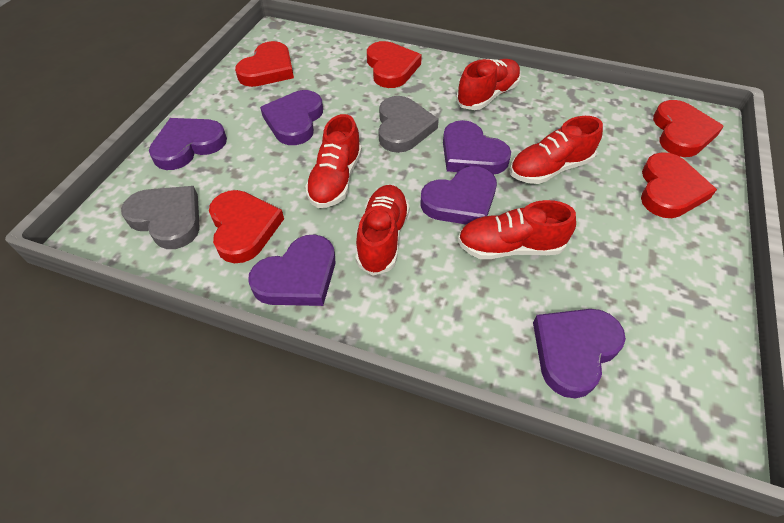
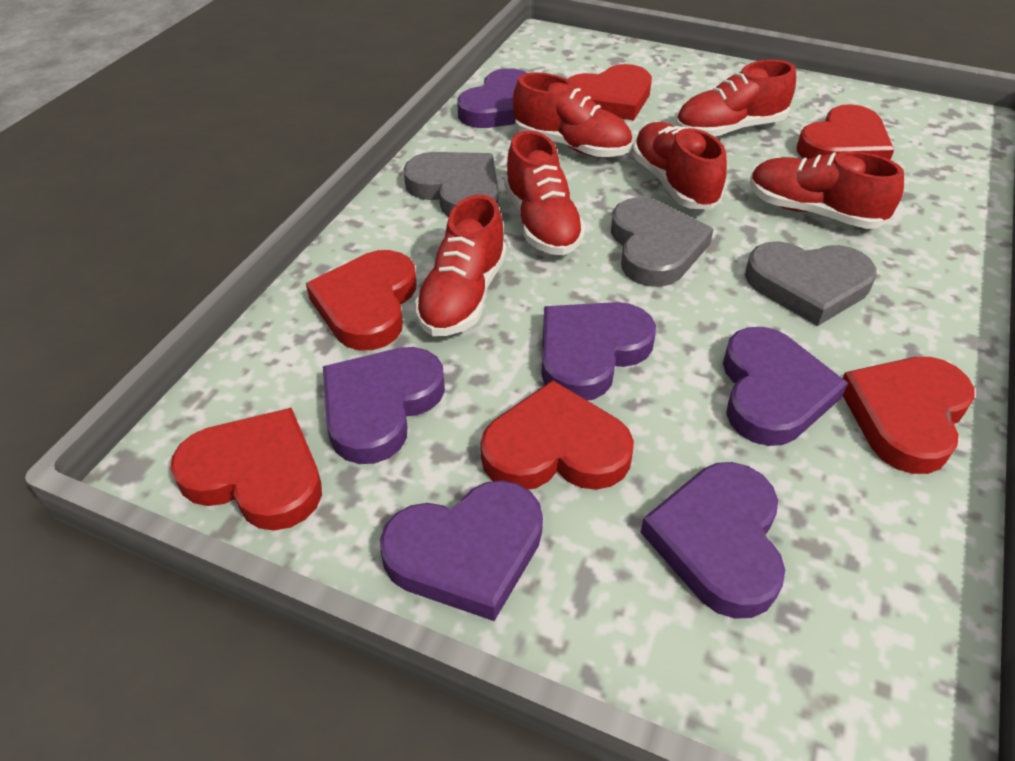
grey heart: [121,186,200,249] [378,96,439,153] = 2 -> [403,152,498,217] [611,197,714,287] [745,241,876,326] = 3
red heart: [209,190,284,263] [235,41,294,87] [367,41,422,88] [641,152,717,218] [653,100,724,157] = 5 -> [170,408,322,531] [306,250,416,351] [481,380,634,490] [567,64,652,121] [797,104,894,160] [842,357,975,474] = 6
red shoe: [305,114,362,208] [355,185,410,275] [456,59,521,110] [458,200,576,259] [510,116,603,184] = 5 -> [414,195,507,336] [504,130,586,255] [513,72,632,157] [632,122,727,210] [675,60,796,137] [750,151,904,229] = 6

